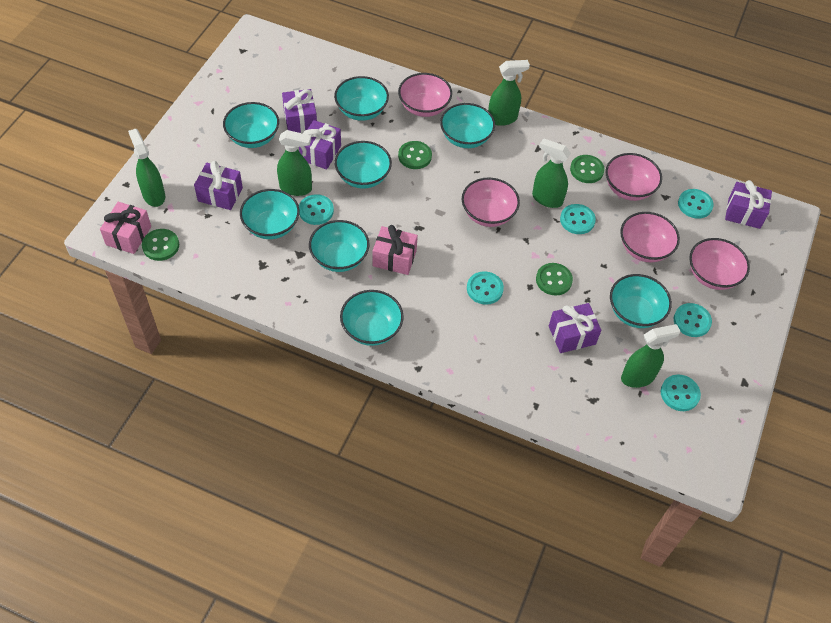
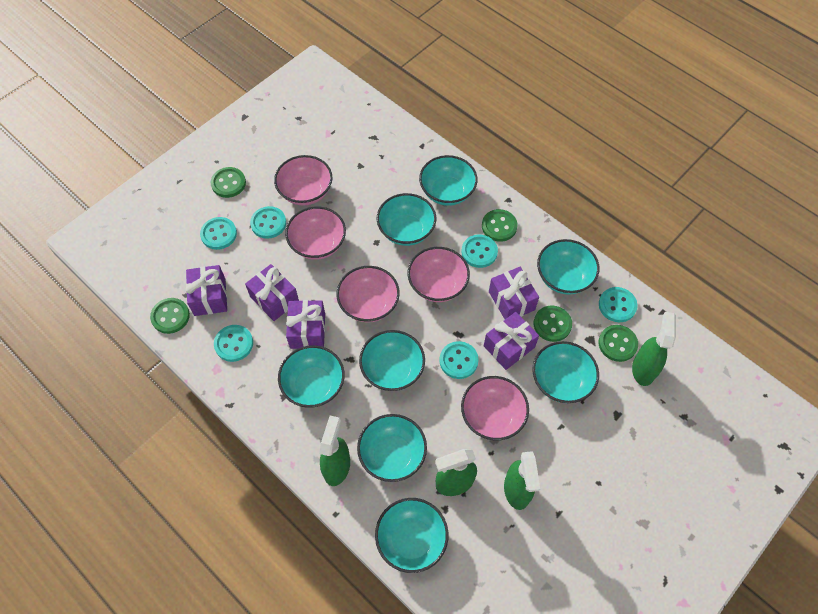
green button: [142,229,179,261] [398,141,432,169] [536,263,573,296] [570,155,605,183] = 4 -> [150,298,190,334] [210,167,246,198] [482,209,518,242] [534,306,572,342] [599,325,638,362] = 5
green spray bottle: [128,129,165,207] [277,130,312,196] [488,60,530,126] [532,138,571,208] [621,324,681,388] = 5 -> [319,416,350,486] [435,449,477,496] [504,451,540,510] [632,312,676,386] = 4
pink gift: [100,202,151,254] [373,225,418,275] = 2 -> none = 0

